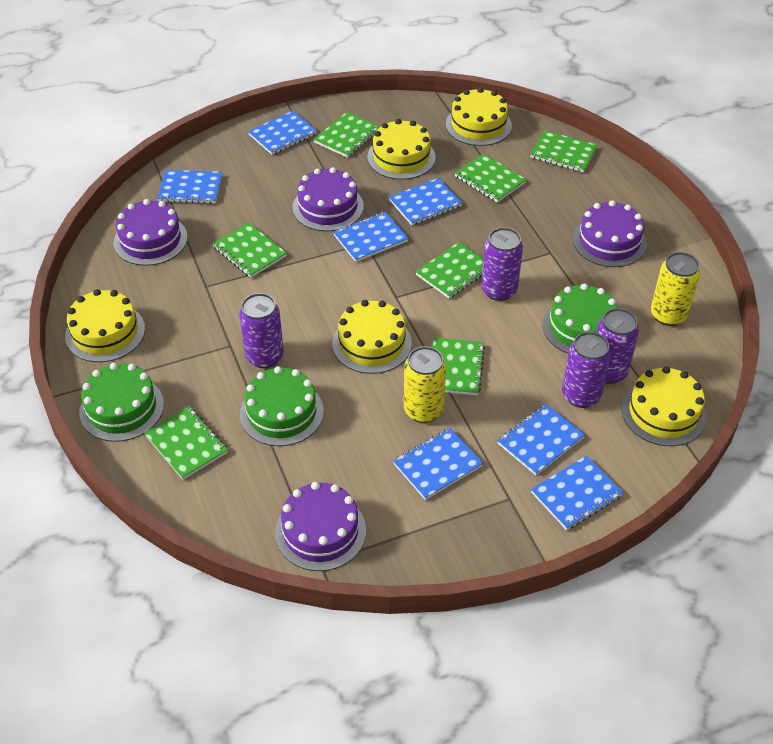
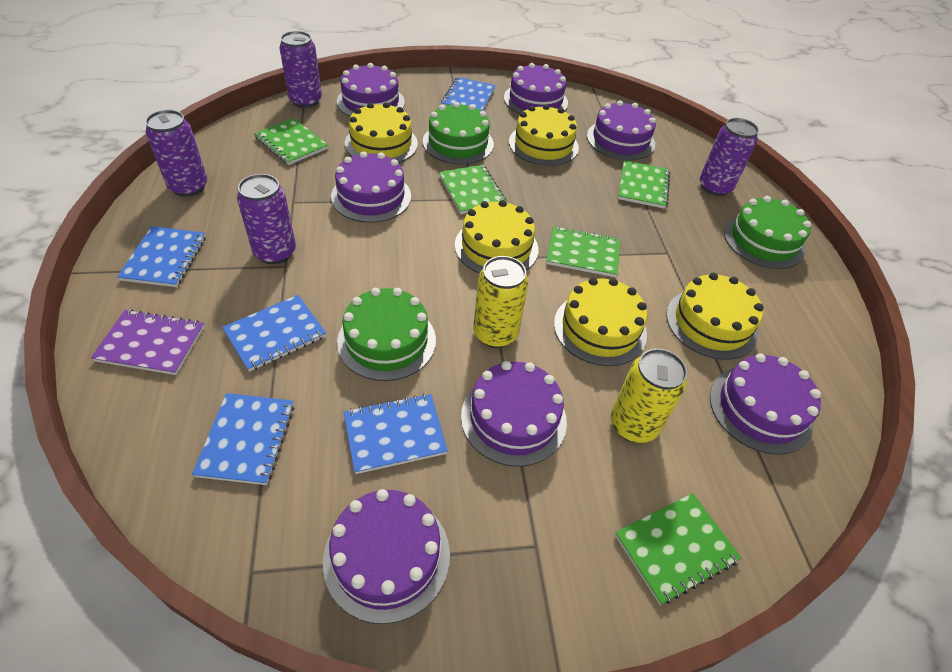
blue notebook: [157,170,222,204] [248,111,317,155] [333,212,408,262] [389,178,462,225] [393,428,483,500] [497,404,585,475] [531,456,623,530] = 7 -> [117,226,206,287] [192,393,294,485] [222,295,326,372] [344,394,448,474] [441,77,496,111] = 5
green notebook: [144,406,228,480] [213,223,287,278] [314,112,380,158] [415,242,484,298] [432,338,485,395] [455,154,527,203] [530,130,598,172] = 7 -> [254,118,328,165] [439,165,507,214] [546,226,620,277] [615,493,742,605] [618,160,670,209] = 5
purple cake: [114,199,188,266] [275,482,366,571] [293,167,364,231] [573,200,647,267] = 4 -> [323,489,450,624] [331,151,411,223] [337,63,405,117] [461,361,567,467] [504,63,568,114] [587,100,656,161] [710,354,821,455] = 7
purple notebook: none = 0 -> [91,309,204,375] = 1

